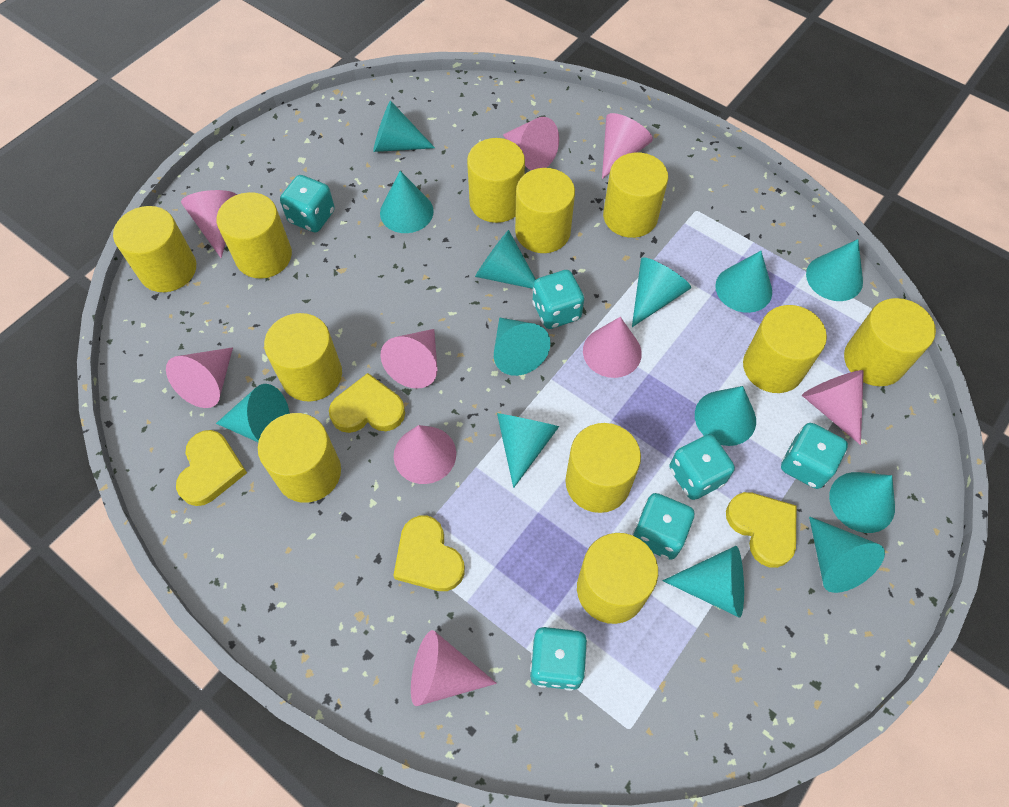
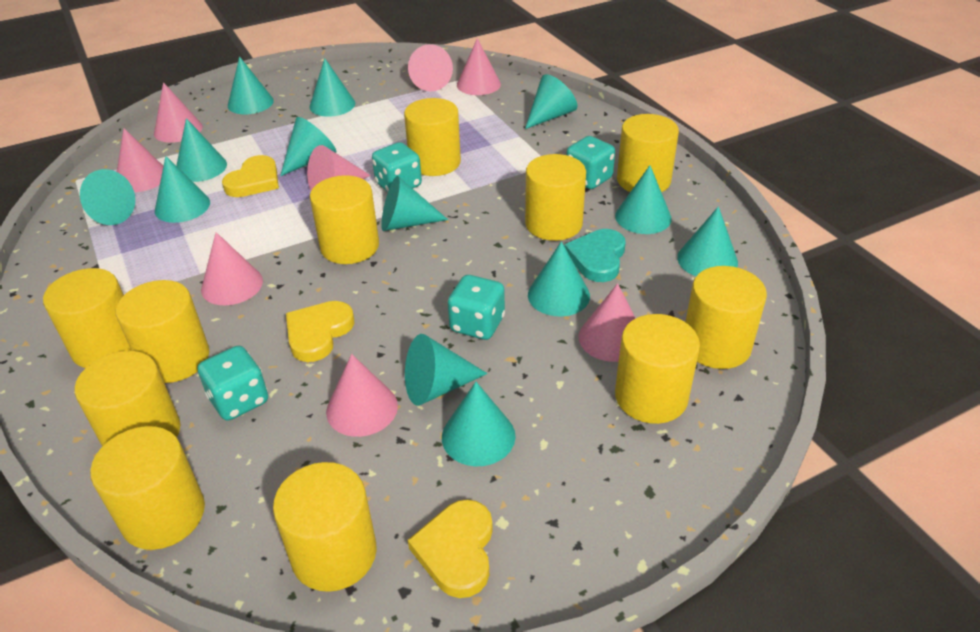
pink cone: [166,347,233,408] [181,190,237,258] [381,329,437,388] [394,425,456,484] [411,630,497,706] [503,117,559,170] [583,317,642,378] [602,113,653,179] [802,370,864,445] = 9 -> [117,128,163,192] [154,82,203,143] [201,232,263,305] [307,145,371,190] [326,354,398,437] [408,44,453,91] [457,38,501,95] [578,283,636,362] = 8
turquoise dice: [280,175,335,232] [530,627,588,691] [532,270,584,329] [632,493,694,560] [669,434,735,500] [781,423,848,489] = 6 -> [198,346,268,421] [372,142,422,192] [448,275,505,340] [566,136,615,189] = 4
turquoise heart: none = 0 -> [564,229,626,282] = 1
yellow heart: [176,430,247,506] [329,373,405,433] [393,515,465,591] [726,492,796,568] = 4 -> [222,155,279,197] [286,301,354,362] [408,499,493,598] = 3

